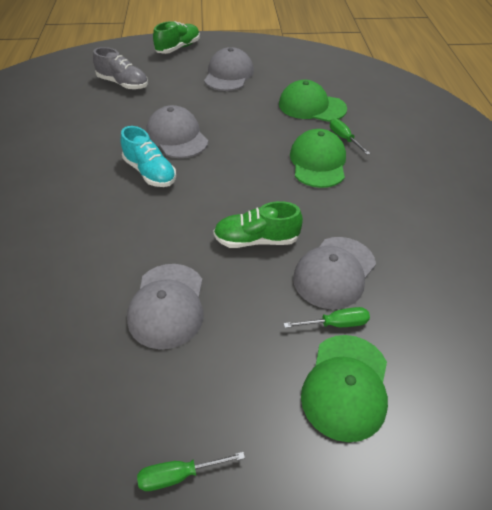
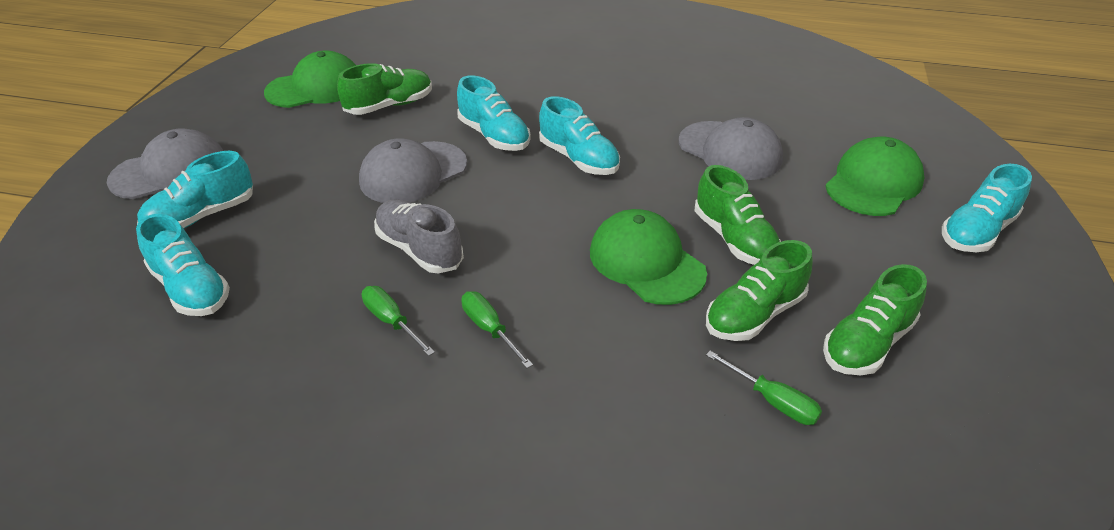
green shoe: [153,21,200,54] [213,201,303,248] = 2 -> [337,63,432,115] [695,165,781,265] [706,240,813,341] [823,264,927,375] = 4
grey cap: [127,264,204,349] [146,105,208,158] [204,47,254,91] [293,237,376,309] = 4 -> [107,128,223,199] [359,138,467,203] [679,117,783,180] = 3
turquoise shoe: [121,126,176,187] = 1 -> [136,214,230,316] [137,151,253,229] [457,75,531,151] [539,96,620,175] [942,164,1032,252] = 5

